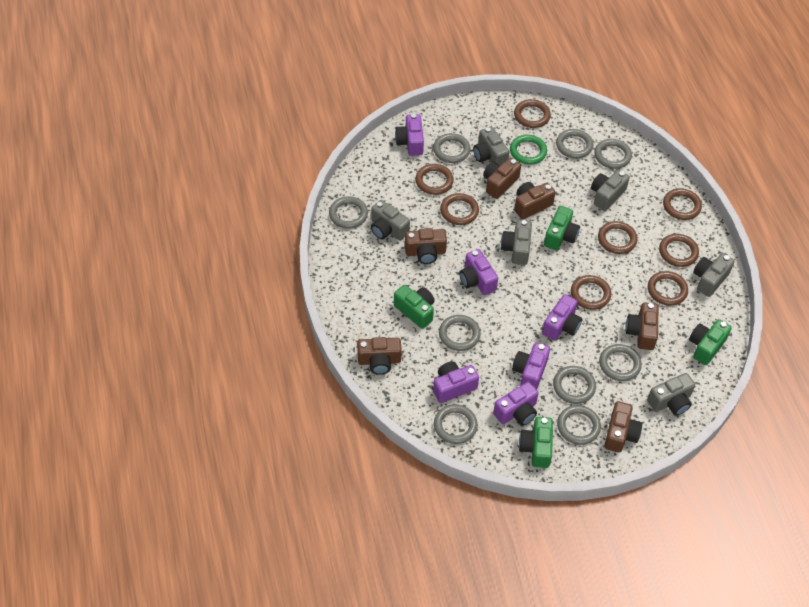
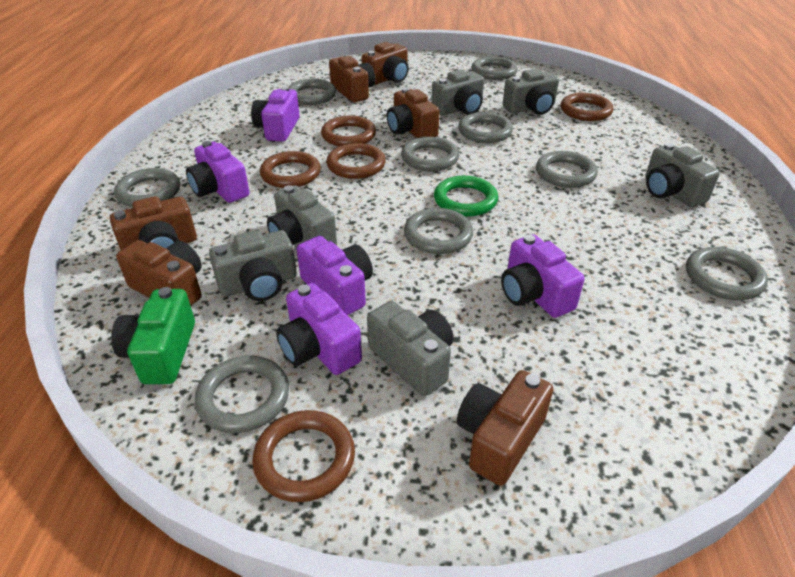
brown ring: [415,164,454,195] [440,193,479,225] [514,99,551,128] [571,275,611,310] [598,221,637,254] [648,271,688,306] [659,234,699,267] [663,188,702,220] = 8 -> [252,410,355,502] [260,151,321,188] [321,116,376,146] [326,143,386,179] [561,93,613,121] = 5
green camera: [394,285,435,329] [519,417,553,468] [544,206,580,250] [689,319,732,365] = 4 -> [111,287,195,384] = 1
purple camera: [395,114,424,156] [433,361,479,403] [459,249,498,295] [493,381,539,426] [512,342,550,389] [542,294,582,341] = 6 -> [186,141,250,203] [251,87,300,142] [276,283,362,375] [296,236,373,315] [501,234,585,318] = 5

